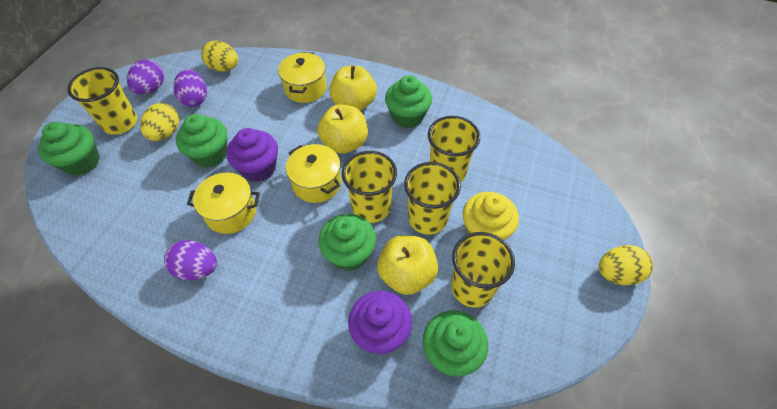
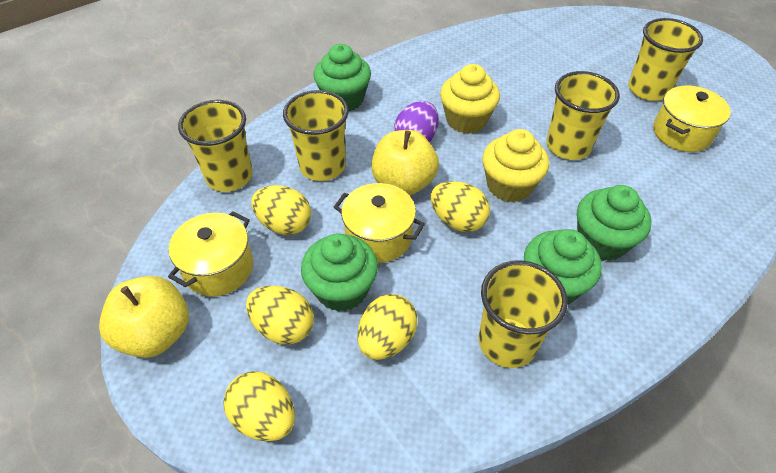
green cupcake: [38,122,100,176] [176,114,227,168] [318,214,376,271] [385,75,432,128] [423,310,488,376] = 5 -> [301,233,378,312] [314,44,371,111] [524,229,602,305] [577,185,652,261] = 4
purple cupcake: [226,128,278,182] [348,291,412,354] = 2 -> none = 0
purple egg: [127,60,164,95] [164,240,217,280] [173,69,207,107] = 3 -> [394,101,439,142] = 1
yellow apple: [317,104,368,154] [330,65,377,111] [377,235,438,295] = 3 -> [99,276,189,358] [371,130,439,195] = 2
yellow cupcake: [463,192,519,240] = 1 -> [440,64,500,134] [482,129,549,202] = 2
yellow egg: [140,103,179,141] [201,41,238,72] [599,245,653,285] = 3 -> [223,371,295,441] [246,286,314,345] [251,185,311,235] [358,294,417,360] [431,181,490,232] = 5

